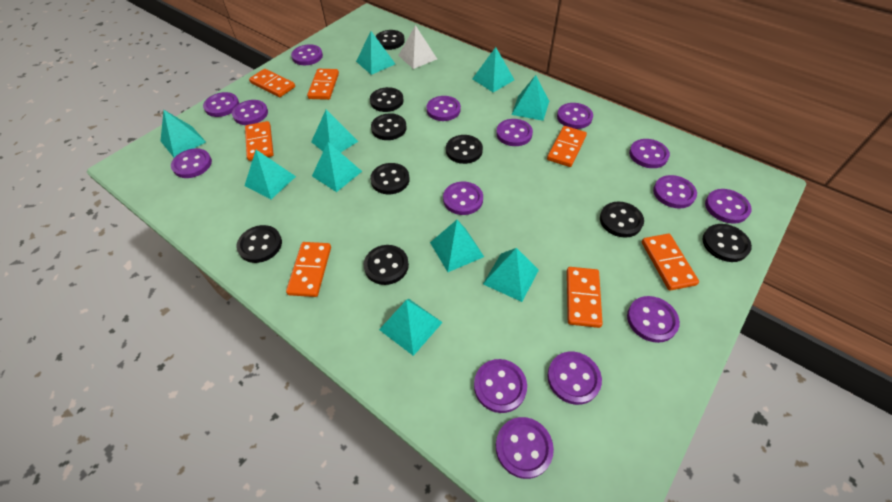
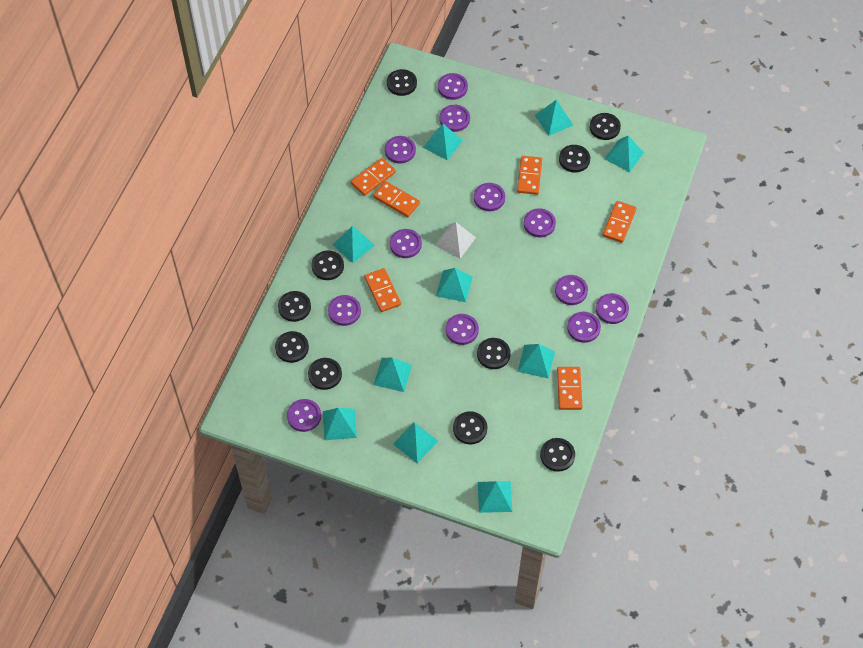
black button: [236,225,282,263] [364,245,409,285] [370,87,404,112] [370,163,410,194] [371,113,407,140] [375,30,405,50] [446,135,483,164] [600,202,644,238] [702,224,752,262] = 9 -> [275,331,309,363] [278,291,311,322] [308,358,342,390] [311,250,344,280] [387,69,417,96] [453,411,487,444] [477,338,511,369] [540,438,575,472] [559,145,590,173] [590,113,621,140] = 10
orange domino: [245,121,274,161] [249,69,295,97] [286,242,331,297] [307,69,339,100] [547,126,587,167] [567,267,603,328] [642,234,699,291] = 7 -> [351,158,396,196] [364,268,401,312] [373,181,420,217] [517,156,542,195] [557,367,582,410] [603,201,637,243] = 6
purple button: [171,148,212,178] [203,92,239,117] [232,100,268,125] [291,44,323,65] [427,96,461,121] [443,182,483,215] [474,359,527,413] [496,119,533,146] [496,417,554,479] [547,352,602,405] [557,103,593,129] [627,296,680,343] [629,139,670,168] [653,175,697,209] [705,189,752,224] = 15 -> [287,399,321,432] [328,295,361,326] [385,136,416,164] [390,229,422,258] [438,73,468,100] [440,105,470,132] [446,314,479,345] [474,183,505,211] [524,208,556,237] [555,275,588,305] [567,312,601,343] [596,293,629,324] = 12

